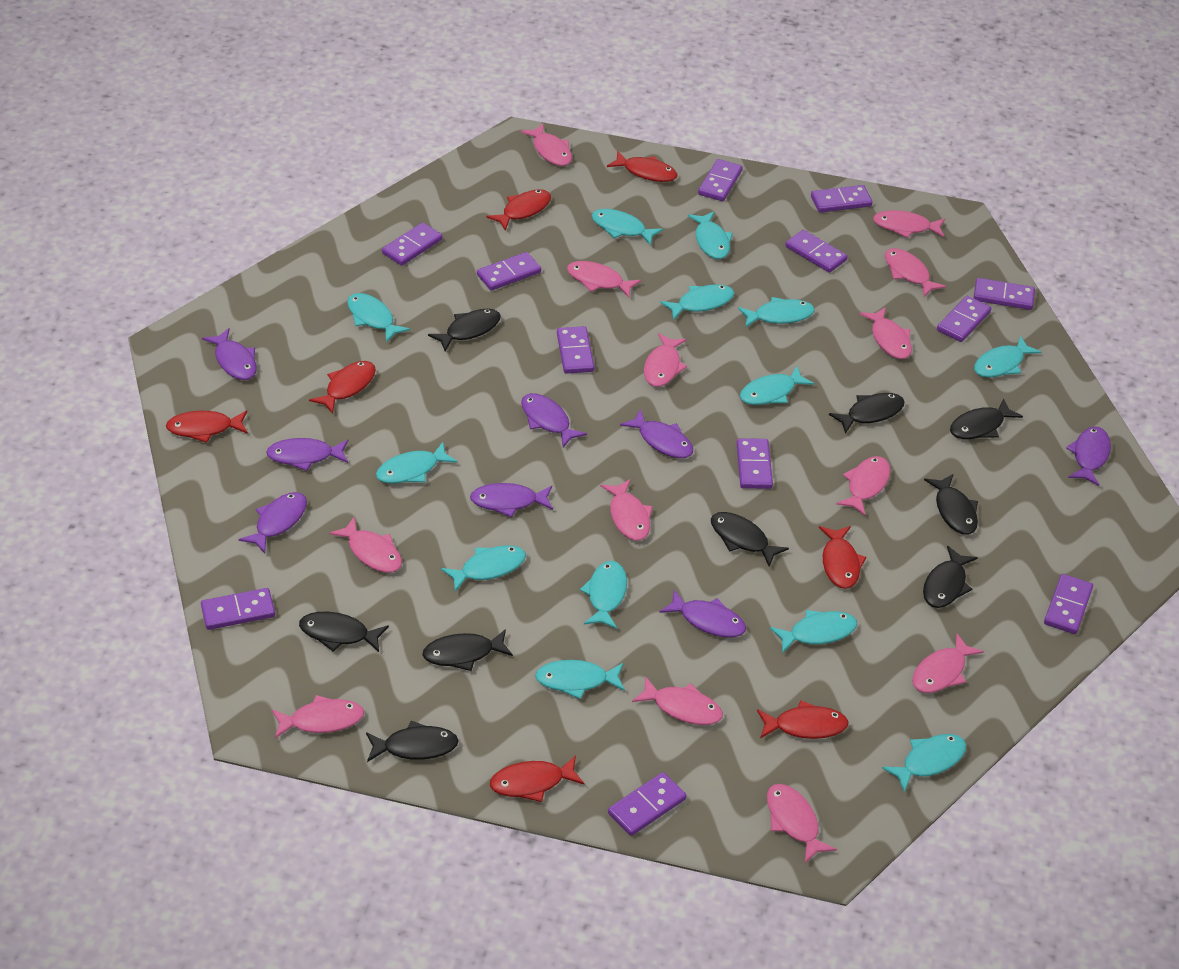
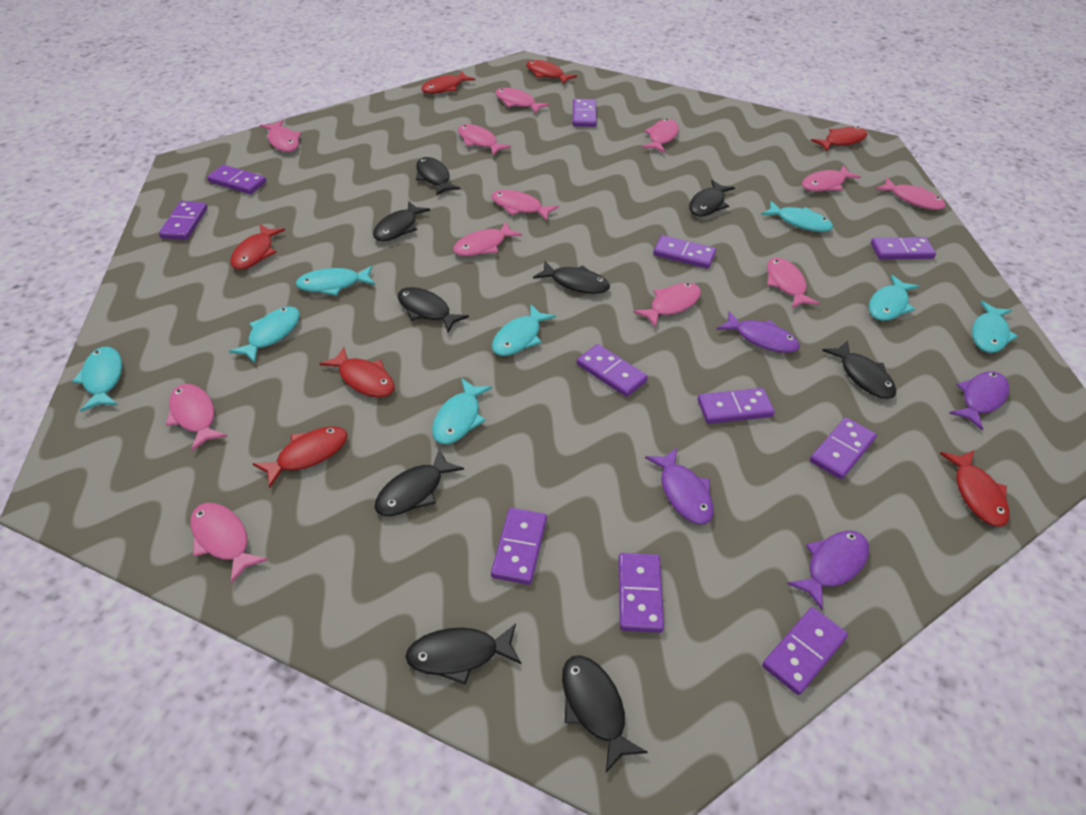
pink fish: [271,695,364,738] [329,517,402,573] [521,123,572,166] [567,261,641,298] [600,479,653,541] [632,676,723,725] [644,333,687,387] [767,784,837,863] [836,456,890,515] [859,307,912,359] [873,210,945,238] [885,248,946,297] [912,634,984,693] = 13 -> [166,384,228,451] [190,503,268,583] [260,120,301,152] [453,222,522,256] [458,124,511,156] [491,190,559,221] [495,88,550,113] [633,283,701,327] [642,119,679,153] [767,258,820,308] [802,165,861,191] [875,178,946,210] = 12
purple domino: [201,588,275,630] [382,222,442,266] [477,252,541,291] [557,326,594,374] [608,772,686,836] [698,159,743,201] [736,438,773,489] [785,230,847,273] [811,185,872,213] [937,296,991,342] [974,278,1035,310] [1044,574,1093,634] = 12 -> [159,201,208,240] [207,165,266,194] [491,508,547,585] [573,99,597,127] [577,344,648,397] [618,553,664,633] [653,235,716,269] [697,388,775,424] [762,607,848,695] [810,417,877,480] [871,237,936,259] = 11
purple fish: [202,328,257,380] [238,492,307,553] [266,438,348,471] [470,483,553,517] [521,393,587,447] [620,409,693,458] [659,590,746,637] [1066,427,1111,486] = 8 -> [645,448,713,524] [717,311,800,353] [787,531,869,610] [949,371,1009,430] = 4
turquoise fish: [347,293,410,343] [376,442,458,483] [441,545,526,592] [535,660,625,699] [580,561,627,629] [592,209,663,246] [660,284,734,320] [688,211,733,259] [738,297,815,328] [740,366,814,405] [770,610,857,654] [882,734,966,793] [974,336,1041,378] = 13 -> [72,347,122,412] [229,306,300,363] [296,266,375,296] [432,378,492,444] [492,305,556,356] [761,201,833,232] [869,275,919,321] [972,301,1018,353] = 8

